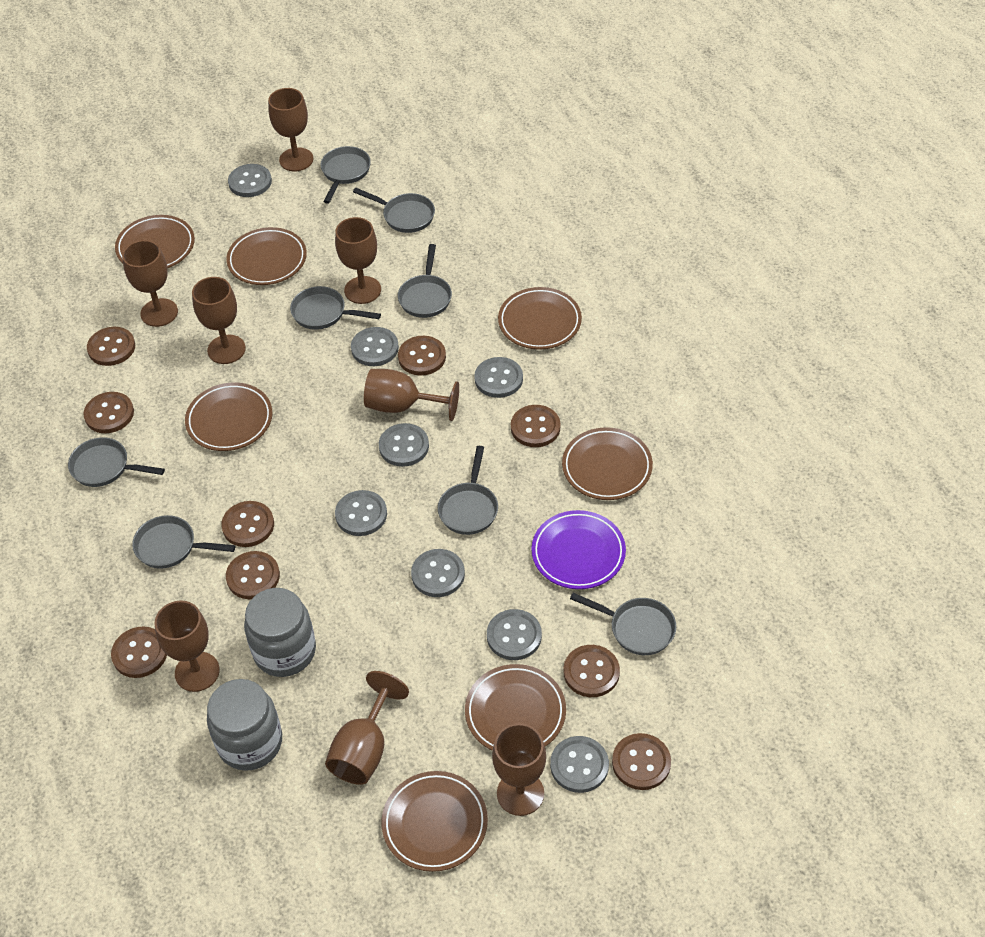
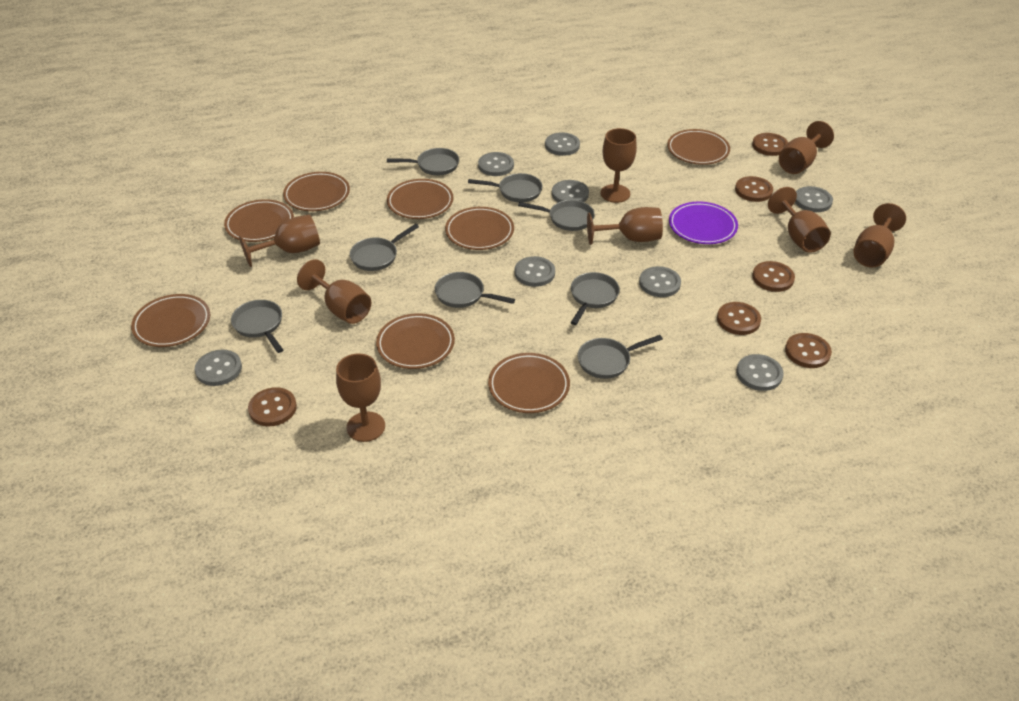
brown button: [83,392,134,433] [87,327,135,366] [111,626,167,678] [221,501,274,547] [226,551,280,599] [398,336,446,375] [511,405,560,447] [563,645,620,697] [612,733,671,790] = 9 -> [248,387,297,426] [717,302,761,335] [735,176,773,202] [752,133,788,156] [752,261,795,292] [785,333,832,368] = 6
brown plate: [115,215,195,268] [185,383,272,451] [226,227,307,285] [381,771,488,872] [465,664,566,751] [498,287,582,350] [562,427,653,500] = 7 -> [131,294,210,347] [224,199,294,242] [283,172,350,211] [376,313,455,369] [387,179,453,219] [445,207,514,250] [488,353,570,413] [667,129,730,165] = 8
grey jar: [207,679,282,771] [244,588,316,677] = 2 -> none = 0

